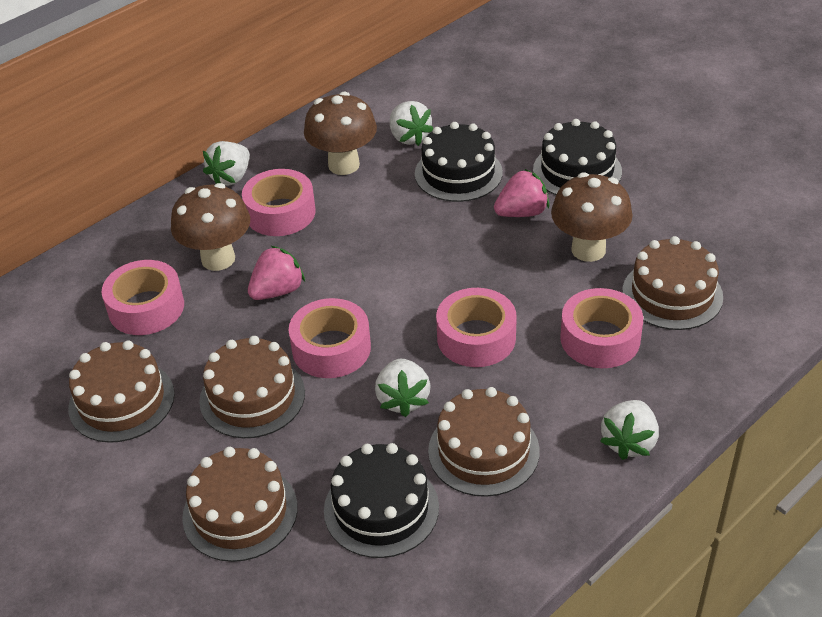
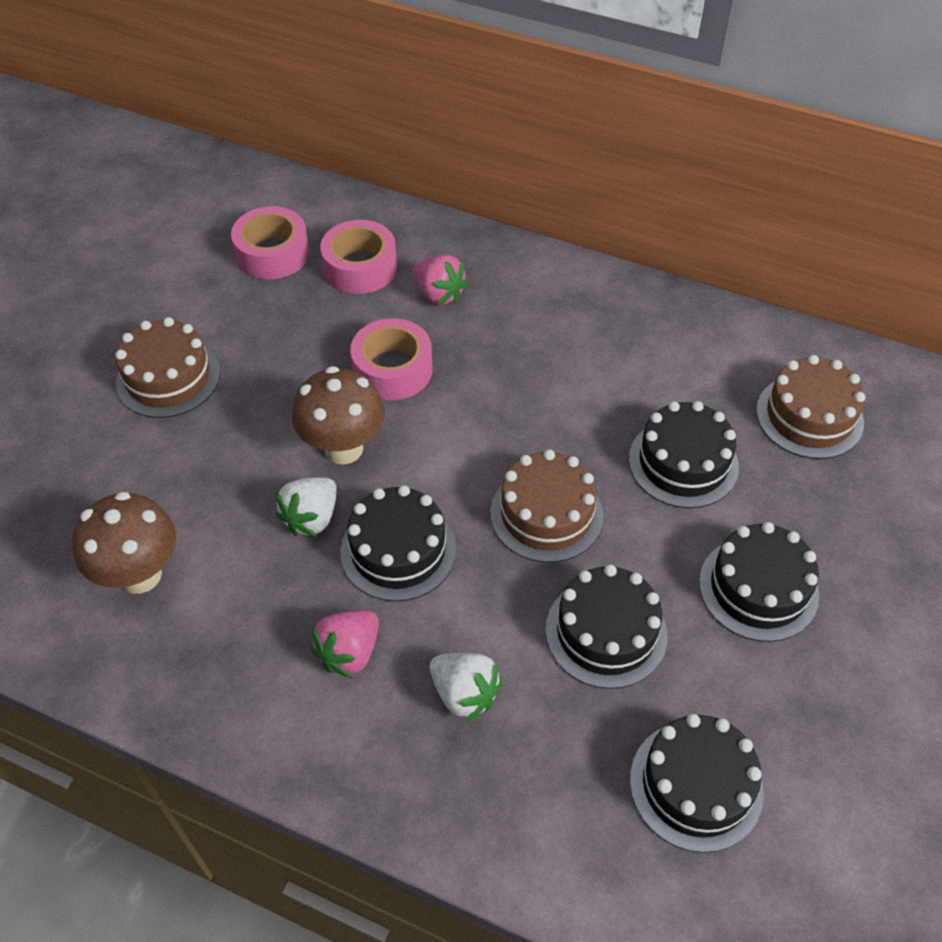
black cake: [324,443,439,558] [415,122,503,202] [533,119,622,195] = 3 -> [340,485,456,602] [546,565,667,689] [629,401,739,508] [630,714,764,853] [699,522,819,642] = 5
brown cake: [68,341,175,443] [182,447,298,562] [199,336,305,438] [428,387,540,497] [622,236,723,330] = 5 -> [115,317,220,418] [490,449,604,563] [756,355,866,459] = 3
brown mushroom: [171,183,250,271] [304,92,377,175] [551,173,632,262] = 3 -> [72,492,176,594] [292,366,385,465] = 2
pink tape: [102,260,184,335] [242,169,316,236] [289,298,371,378] [436,288,517,367] [560,288,643,368] = 5 -> [231,206,309,279] [320,220,397,294] [350,318,432,400] = 3
white strawberry: [203,141,250,186] [375,359,431,417] [390,101,433,146] [600,400,659,460] = 4 -> [275,477,337,537] [430,653,503,722] = 2

